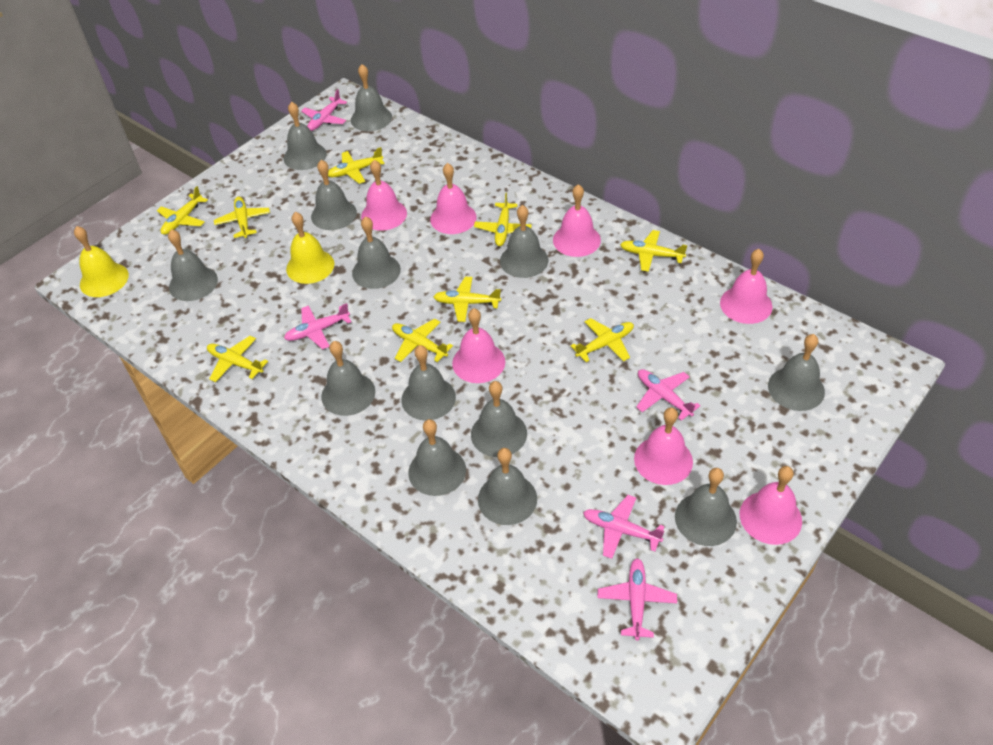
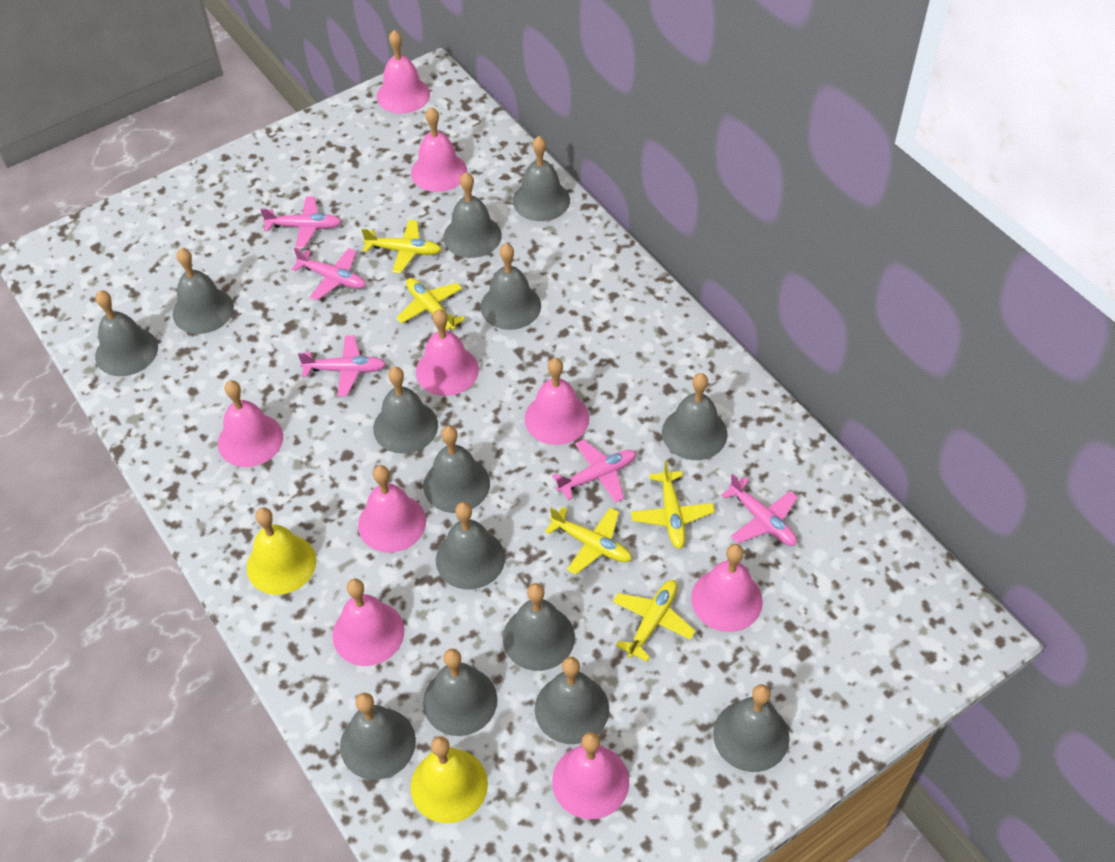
grey bell: [168,229,218,301] [284,102,327,170] [311,160,357,230] [321,341,375,416] [351,64,392,131] [352,216,401,289] [401,345,456,420] [408,419,466,496] [471,381,527,457] [478,448,537,525] [500,205,548,278] [675,468,737,546] [768,334,825,411] = 13 -> [95,290,158,376] [173,248,234,334] [340,693,416,780] [373,367,438,454] [423,426,490,513] [423,649,497,736] [436,502,505,589] [443,172,502,258] [480,243,541,330] [503,583,575,671] [513,136,570,221] [535,657,609,744] [662,373,728,460] [713,684,789,772] = 14
pink bell: [361,160,407,231] [430,163,477,234] [452,308,505,383] [553,184,601,257] [634,407,693,485] [720,249,772,324] [740,466,802,545] = 7 -> [218,380,283,467] [332,579,404,666] [358,465,426,552] [377,30,430,114] [411,107,467,192] [416,309,479,396] [525,358,589,445] [552,732,629,819] [691,544,763,632] = 9
yellow plane: [157,186,208,235] [207,336,268,382] [214,197,270,238] [328,147,385,184] [392,319,453,362] [433,277,501,322] [474,193,532,246] [571,318,634,362] [620,230,688,272] = 9 -> [362,220,442,274] [396,278,465,330] [545,507,632,575] [613,580,696,661] [631,460,715,549] = 5

